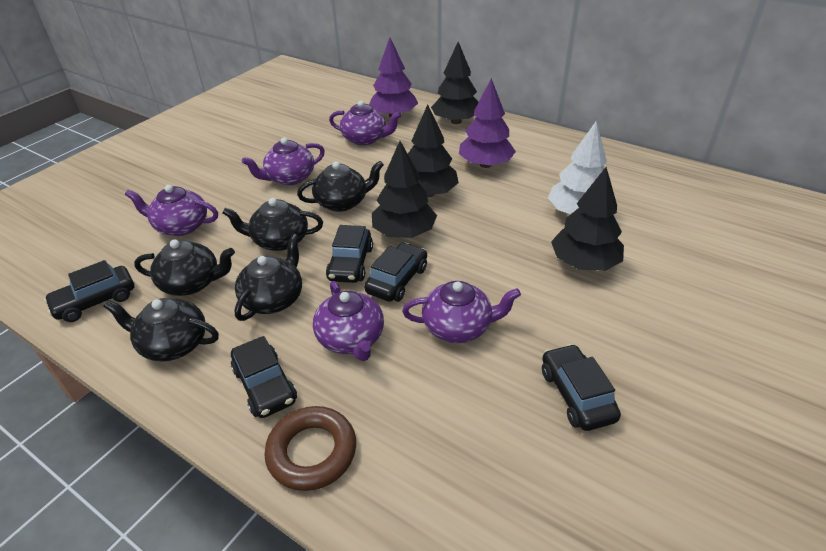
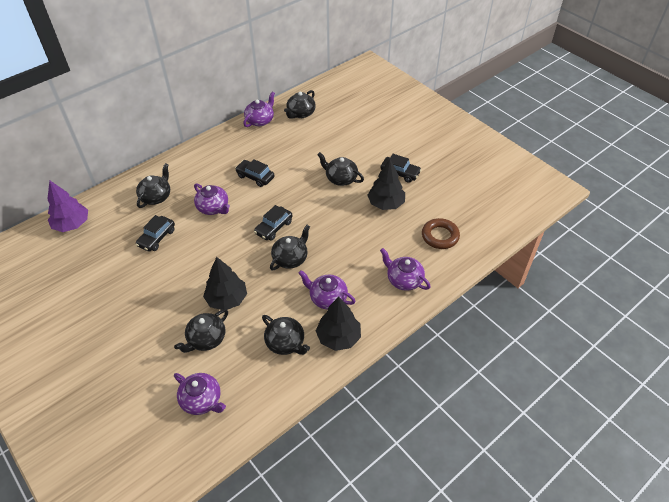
black car: [44,260,134,322] [231,336,297,418] [326,225,373,283] [364,242,427,302] [542,344,621,431] = 5 -> [136,215,175,252] [235,159,274,187] [254,205,292,240] [381,154,421,183] = 4
black teapot: [103,298,219,362] [134,239,235,296] [222,198,323,251] [235,234,302,321] [297,161,384,212] = 5 -> [136,163,170,208] [174,309,228,353] [262,315,310,355] [270,225,310,270] [284,90,316,119] [317,152,364,186] = 6
black tree: [372,141,437,238] [408,104,459,197] [431,42,478,124] [551,167,624,271] = 4 -> [203,257,247,310] [316,297,361,351] [368,159,405,210] = 3
purple tree: [369,37,418,118] [459,78,516,168] = 2 -> [48,181,88,232] = 1
white tree: [548,121,611,214] = 1 -> none = 0

